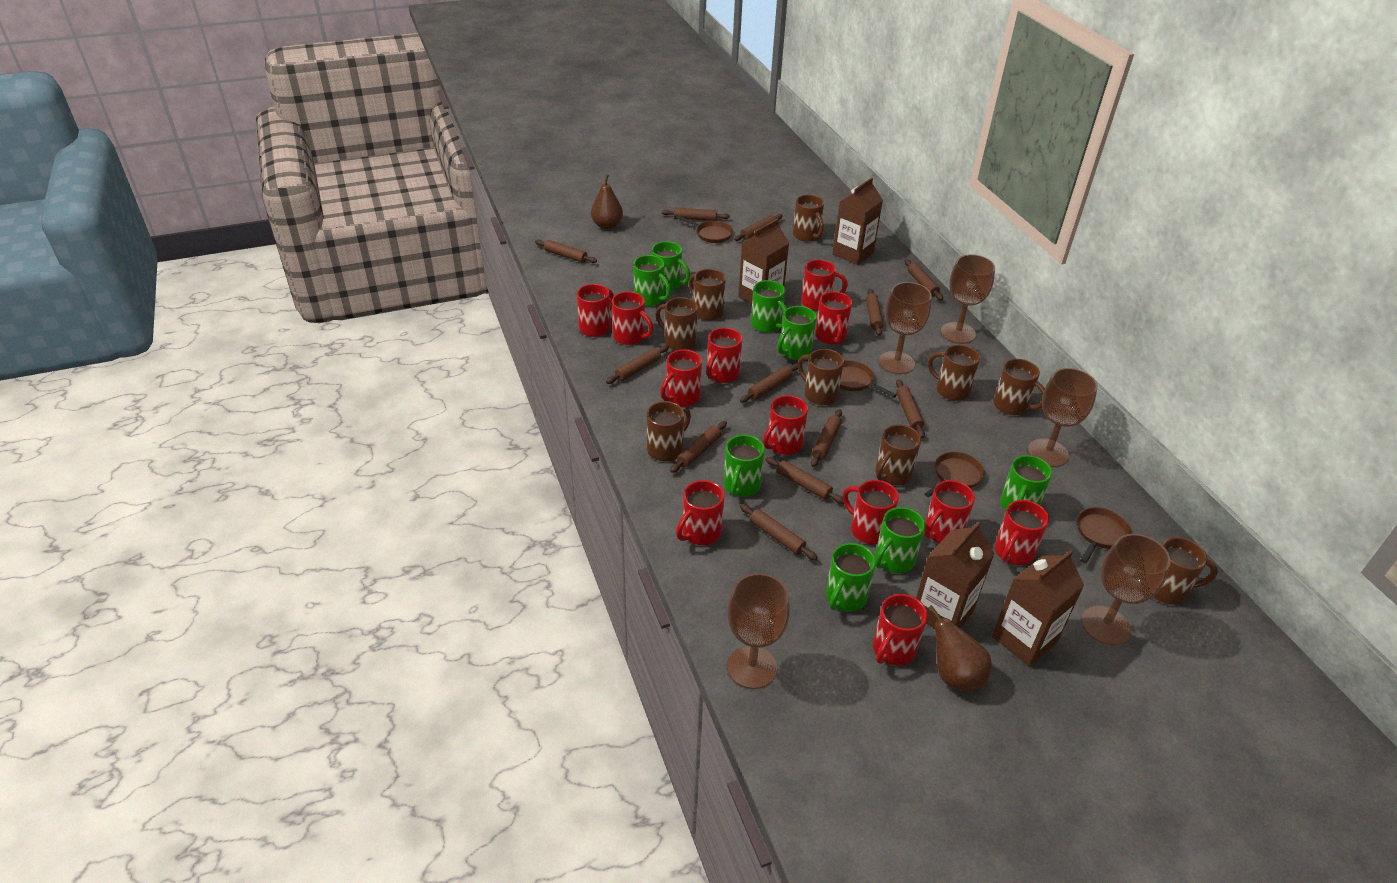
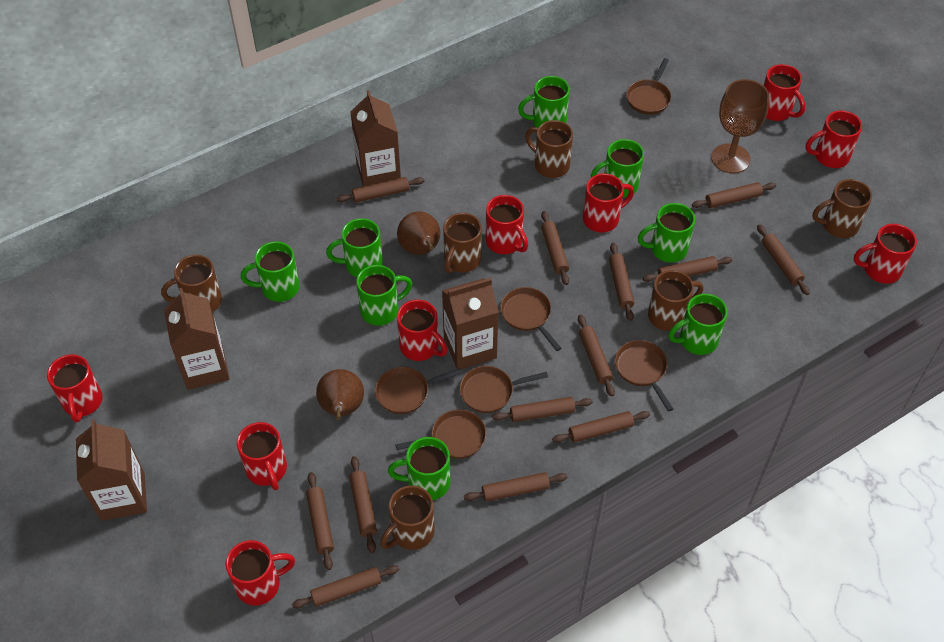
brown goblet: [727,573,790,689] [879,282,932,374] [941,254,995,344] [1028,368,1098,467] [1081,534,1171,645] = 5 -> [711,79,769,174] = 1
brown mug: [647,401,691,461] [656,297,698,350] [689,269,726,321] [793,195,824,242] [798,349,844,405] [875,424,921,485] [928,345,980,401] [993,359,1045,415] [1153,537,1218,604] = 9 -> [161,255,222,312] [380,485,435,550] [443,213,482,273] [525,120,573,178] [648,270,703,331] [812,179,872,238] = 6
brown pan: [676,215,733,243] [840,360,897,398] [925,452,985,497] [1077,507,1131,564] = 4 -> [375,367,462,414] [395,409,486,459] [460,366,548,413] [500,287,561,351] [615,340,673,412] [626,58,671,115] = 6
brown rolling pin: [535,240,597,263] [606,345,669,384] [662,208,730,221] [670,421,727,473] [734,214,783,241] [740,364,798,403] [740,504,818,561] [765,457,844,504] [811,409,842,467] [866,289,884,336] [896,379,925,438] [904,259,943,301] = 12 -> [292,565,400,609] [306,472,334,570] [336,177,424,203] [349,456,377,553] [464,472,568,502] [492,397,593,422] [541,211,569,285] [552,411,650,443] [578,314,615,397] [609,243,634,321] [643,256,732,282] [692,182,776,208] [757,224,810,295] = 13
red mug: [577,284,614,337] [612,291,654,345] [660,349,702,406] [676,480,724,545] [707,328,742,383] [763,395,808,455] [801,260,848,311] [815,292,852,345] [843,480,899,544] [873,594,927,666] [925,480,975,543] [994,500,1049,565] = 12 -> [47,354,103,422] [226,540,295,605] [237,422,287,490] [397,300,448,361] [486,195,528,254] [583,173,634,233] [763,64,805,121] [806,110,862,168] [854,224,917,284] = 9

